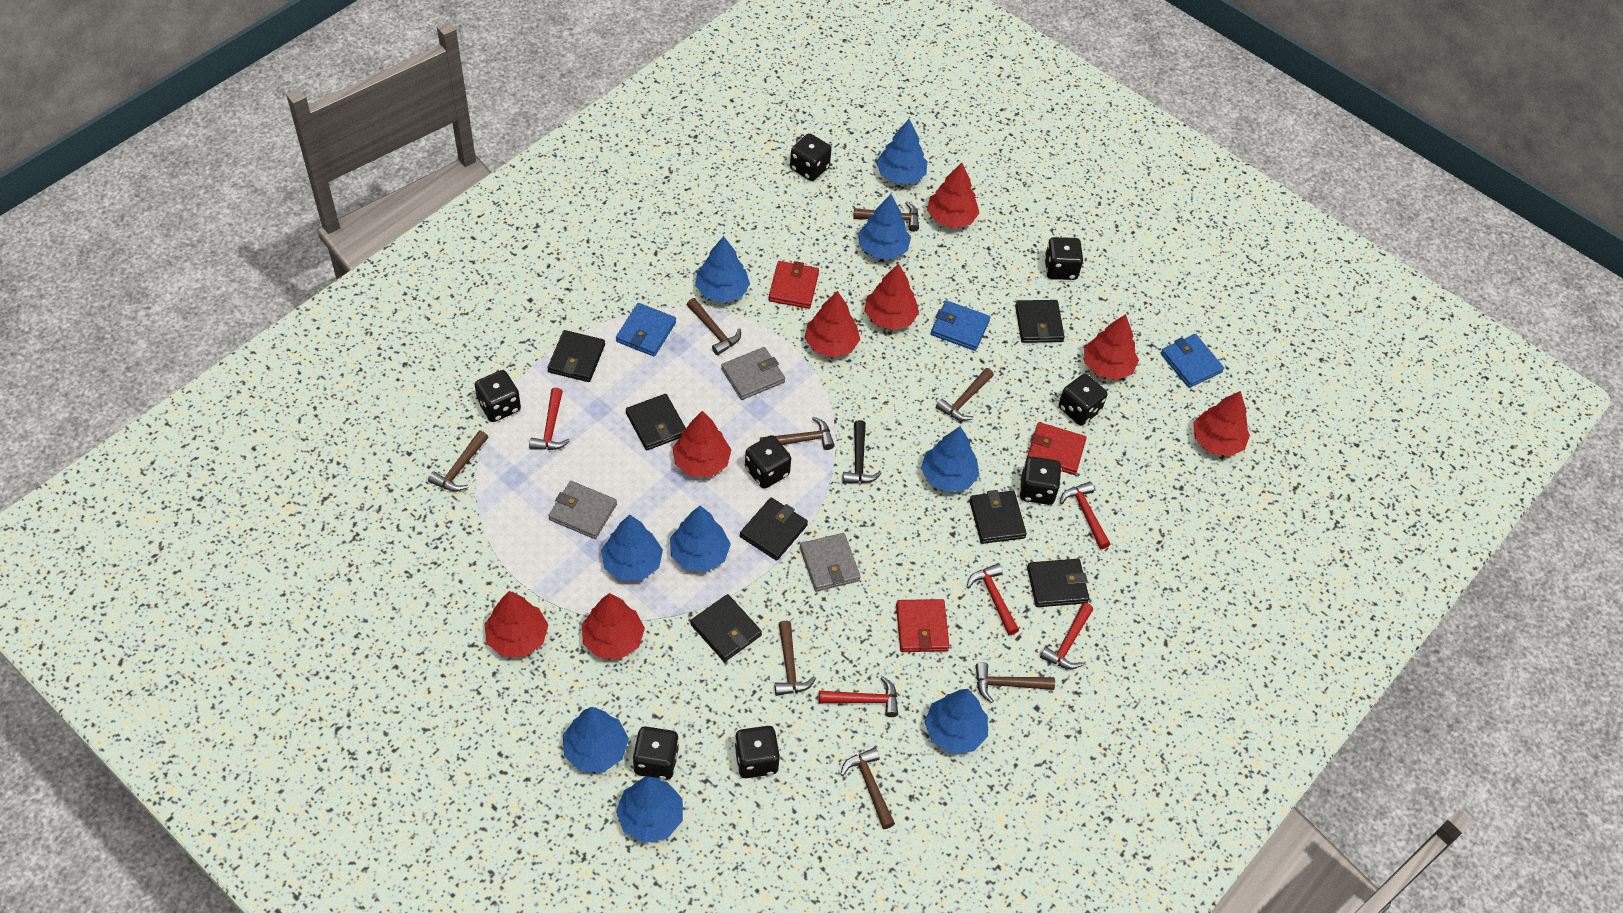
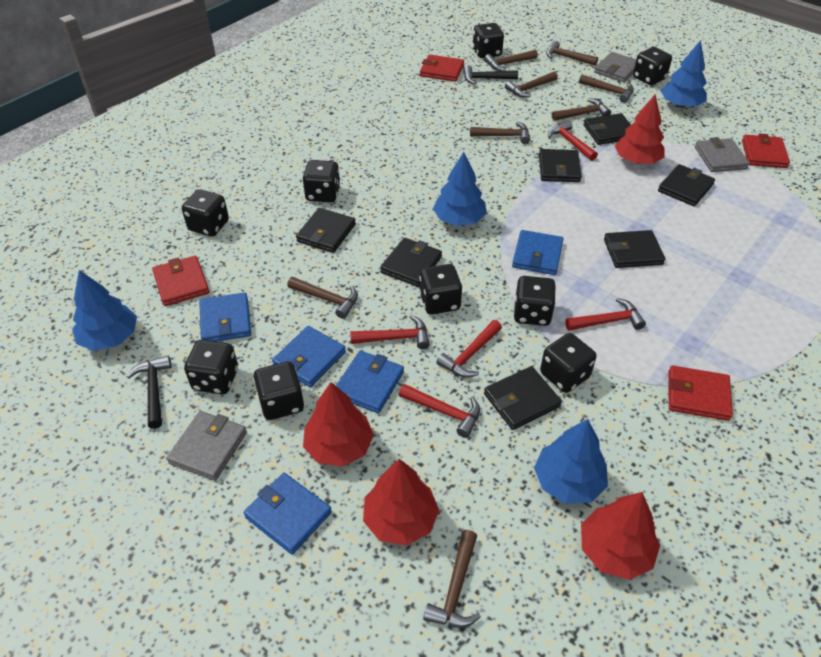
black dice: [475,370,521,422] [633,726,679,780] [734,726,780,778] [745,435,791,489] [790,133,831,181] [1019,456,1062,505] [1044,237,1083,280] [1059,374,1107,425] = 8 -> [182,189,229,237] [184,340,238,394] [253,361,304,420] [303,160,340,203] [419,264,462,315] [473,23,504,58] [514,276,556,326] [540,333,596,393] [633,47,672,85] = 9
black hammer: [842,420,882,484] = 1 -> [126,356,172,429] [463,65,518,85] = 2
blue tree: [563,707,629,772] [601,515,663,580] [616,776,683,843] [670,506,731,572] [695,236,750,303] [858,194,911,259] [876,119,927,184] [921,426,979,493] [925,689,988,754] = 9 -> [72,270,137,351] [433,152,487,226] [534,419,608,504] [661,40,707,108] = 4
blue wallet: [616,303,676,356] [931,300,990,351] [1161,334,1224,388] = 3 -> [199,292,251,342] [244,473,332,554] [272,326,346,387] [336,351,404,413] [512,230,563,275] = 5
red tree: [485,591,548,657] [582,593,645,659] [672,411,731,477] [805,291,860,358] [864,264,919,330] [927,163,979,228] [1084,314,1139,380] [1193,391,1250,457] = 8 -> [303,382,374,467] [363,459,439,546] [581,492,660,580] [615,95,665,164] = 4
red wallet: [769,261,819,309] [896,599,950,652] [1027,422,1087,475] = 3 -> [152,256,209,306] [420,55,464,82] [668,366,733,421] [742,133,790,168] = 4

